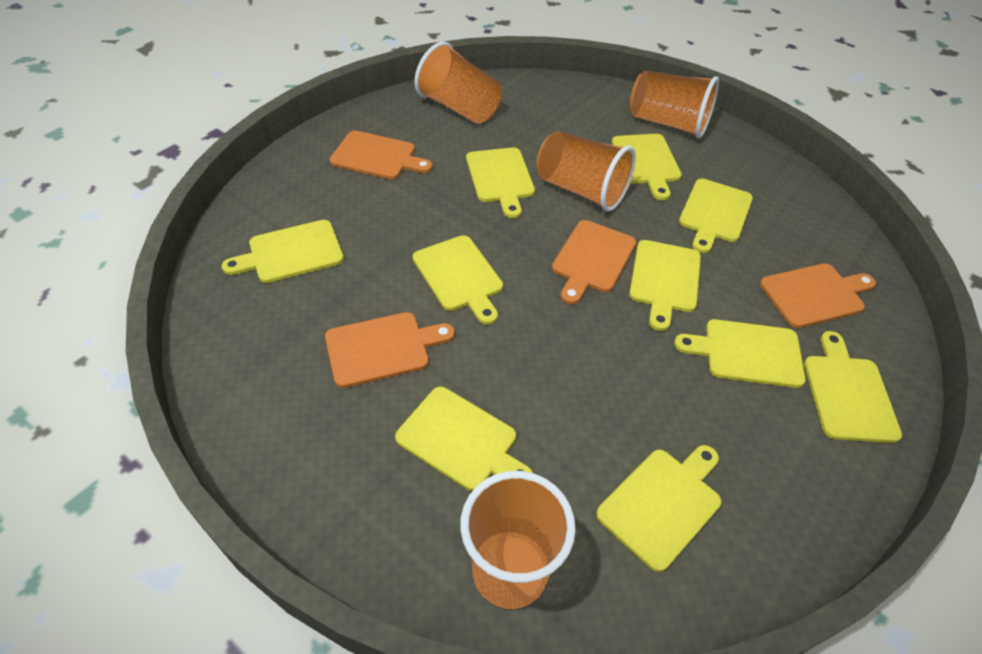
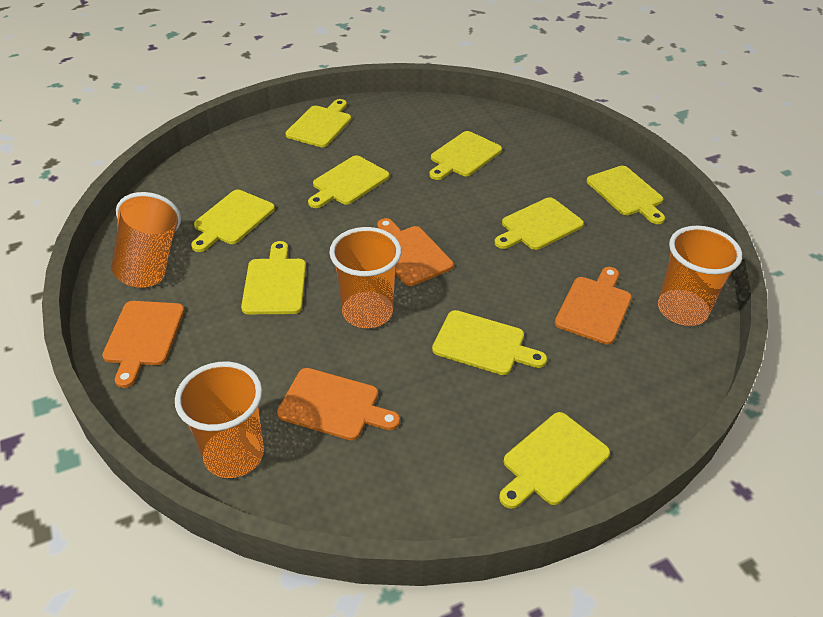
yellow cutting board: [222,220,344,283] [395,387,533,491] [413,235,503,325] [466,147,535,218] [596,445,721,572] [612,134,682,200] [629,240,701,331] [674,319,806,388] [679,179,753,253] [804,331,902,443] = 10 -> [191,190,275,252] [241,241,306,314] [285,99,351,147] [308,156,389,208] [429,131,502,180] [432,310,547,375] [494,197,584,250] [499,412,610,509] [587,166,665,224] = 9

